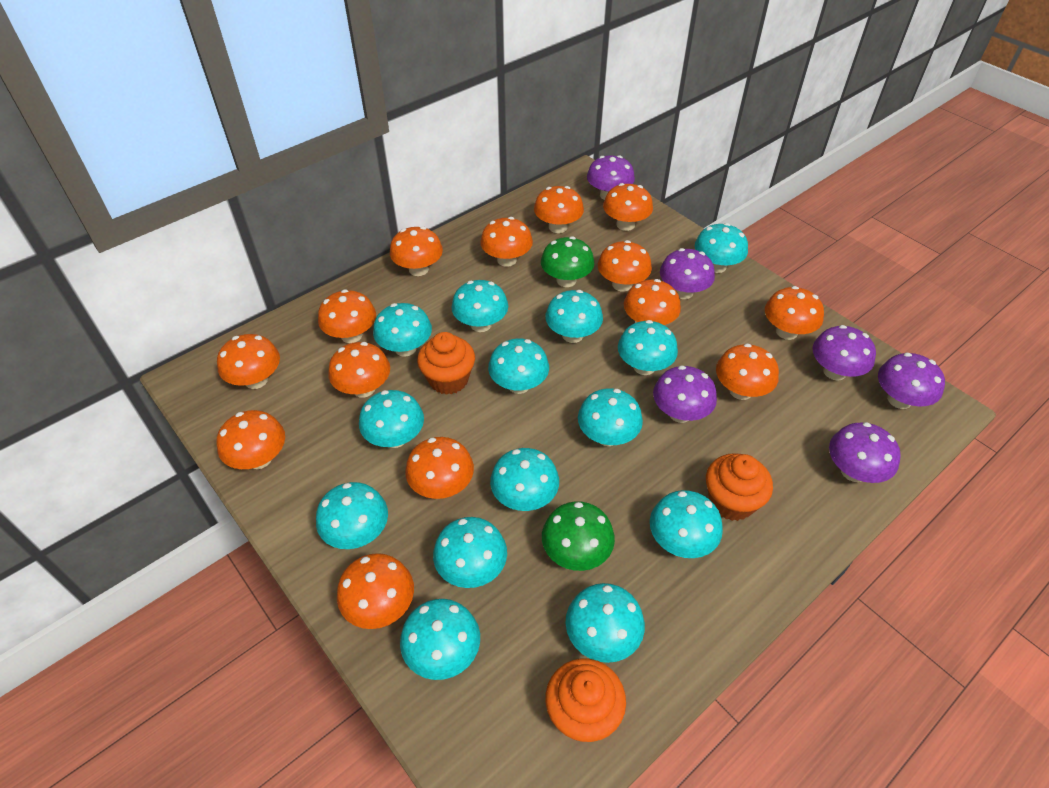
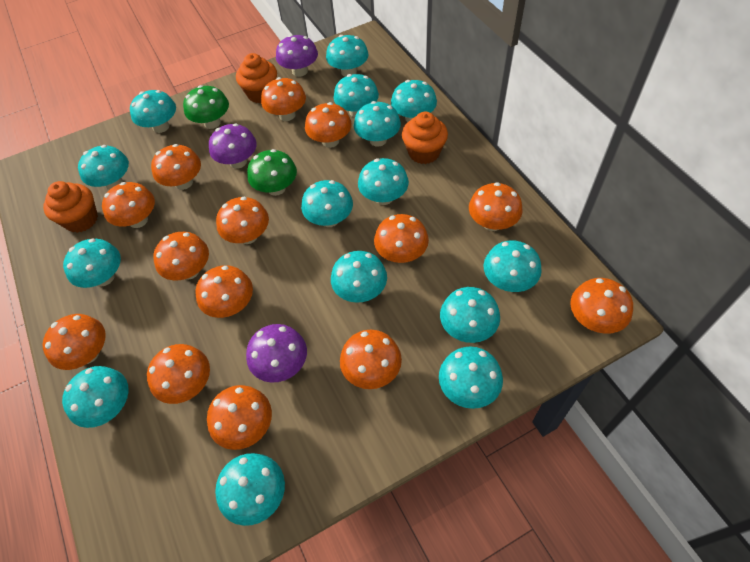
purple mushroom: [587,155,635,200] [653,365,717,423] [660,248,715,299] [813,325,876,381] [829,422,901,483] [878,353,945,409] = 6 -> [209,123,257,169] [246,324,307,383] [276,35,318,77] = 3
turquoise mushroom: [316,482,388,549] [359,390,424,448] [373,303,432,357] [400,599,480,680] [433,517,507,588] [451,280,508,332] [488,338,549,394] [490,448,559,511] [545,290,603,343] [565,583,645,663] [578,388,643,446] [618,320,678,375] [650,490,723,558] [695,223,748,273] = 14 -> [62,366,129,428] [63,239,121,288] [78,145,129,190] [130,90,176,133] [215,453,285,526] [301,180,353,227] [326,35,369,77] [331,251,387,303] [334,74,379,117] [354,101,401,147] [358,158,409,205] [391,80,437,122] [439,347,503,409] [440,287,500,343] [484,240,542,292] = 15

